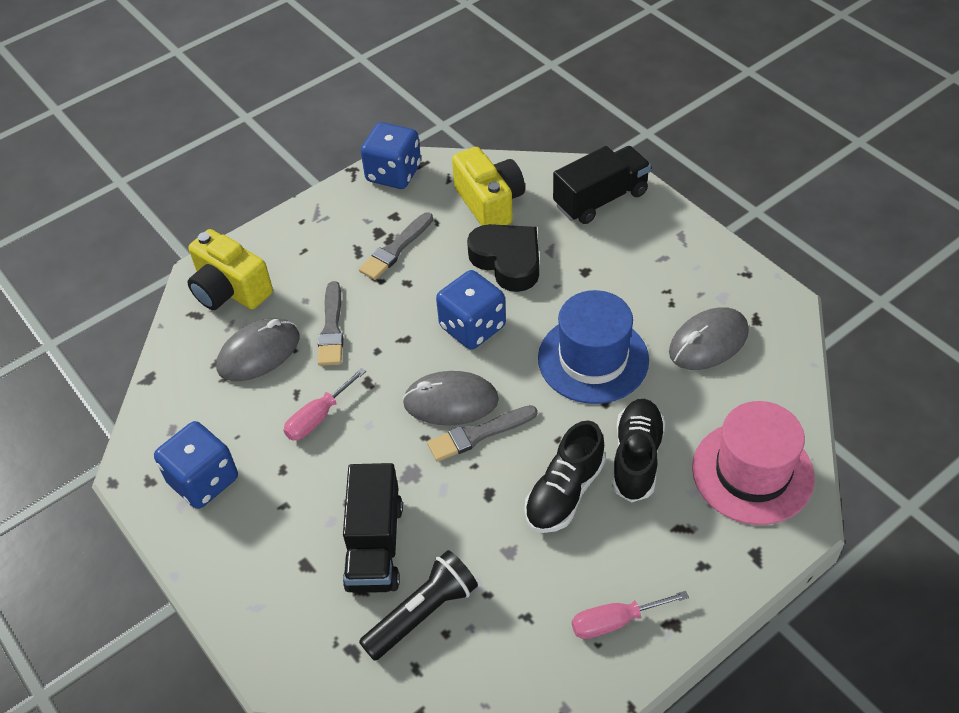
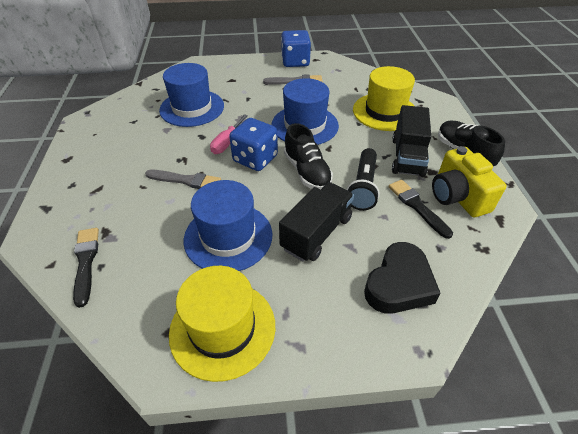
black brush: none = 0 -> [73,228,99,308] [389,180,453,239] = 2
blue dice: [154,421,238,509] [361,122,421,189] [436,270,506,350] = 3 -> [229,118,278,171] [281,30,311,67] = 2
blue hat: [538,290,649,404] = 1 -> [159,63,224,127] [184,180,272,271] [271,78,339,145] = 3
grey brush: [318,281,343,366] [359,212,433,280] [427,405,537,462] = 3 -> [145,170,221,189] [263,75,323,85] = 2
grey mouse: [216,318,299,381] [402,371,499,425] [669,307,749,370] = 3 -> none = 0
pink hat: [692,401,814,525] = 1 -> none = 0
pink screwdriver: [284,368,366,441] [572,591,689,639] = 2 -> [210,114,248,154] = 1
yellow camera: [188,229,273,310] [452,147,525,226] = 2 -> [432,146,506,217] = 1
yellow hat: none = 0 -> [169,266,275,382] [353,66,415,131] = 2

